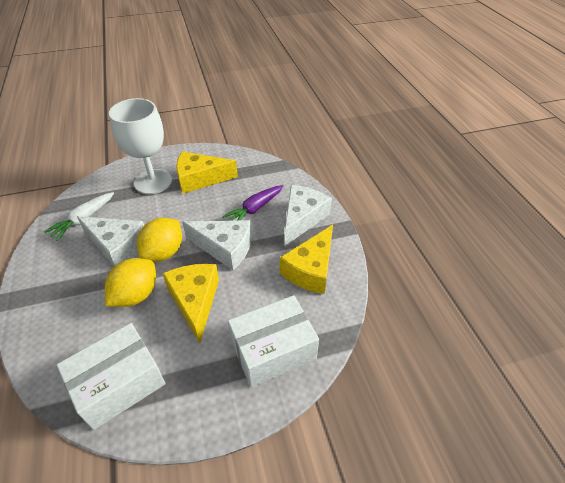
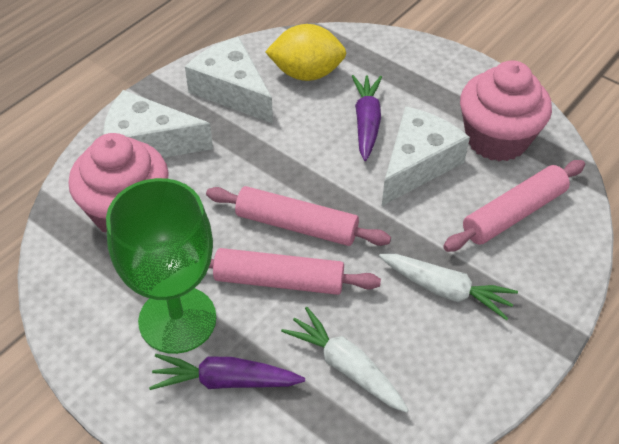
green goblet: none = 0 -> [106,178,216,354] = 1
pink cupcake: none = 0 -> [68,133,169,233] [460,60,552,162] = 2
pink rolling pin: none = 0 -> [206,186,391,246] [209,248,381,295] [443,160,585,252] = 3
purple carrot: [222,185,283,221] = 1 -> [149,354,305,390] [352,75,382,161] = 2
white box: [57,323,165,430] [228,295,319,388] = 2 -> none = 0
white carrot: [44,192,114,241] = 1 -> [281,307,409,413] [379,254,518,320] = 2
white goblet: [109,98,172,194] = 1 -> none = 0
yellow cheese: [162,264,219,343] [176,152,238,194] [280,225,333,294] = 3 -> none = 0
yellow lemon: [105,258,156,307] [137,218,182,262] = 2 -> [265,24,346,81] = 1

